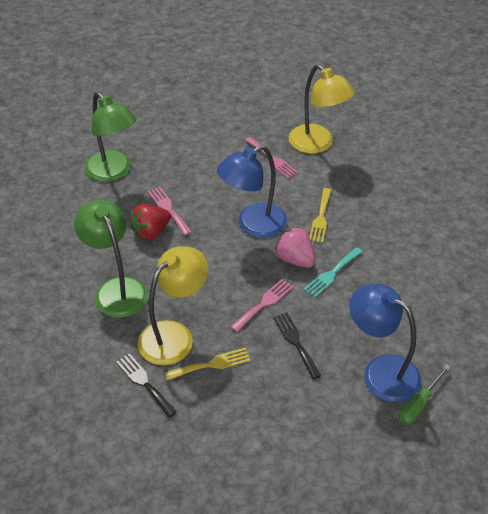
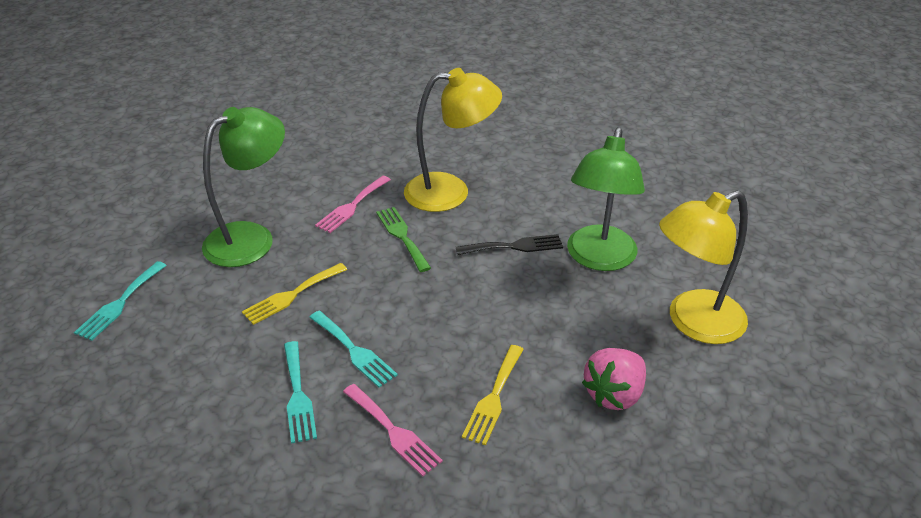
black fork: [116,353,177,418] [273,312,321,379] = 2 -> [456,234,563,255] = 1
blue lamp: [217,145,287,238] [350,284,421,402] = 2 -> none = 0
green fork: none = 0 -> [376,207,431,272] = 1
green screwdriver: [399,364,450,425] = 1 -> none = 0
pink fork: [148,187,192,235] [231,279,293,332] [245,137,298,178] = 3 -> [315,176,391,233] [343,384,443,477] = 2
red strawberry: [130,204,171,240] = 1 -> none = 0
turquoise fork: [304,247,363,297] = 1 -> [74,261,167,341] [284,341,317,444] [309,311,398,388] = 3

